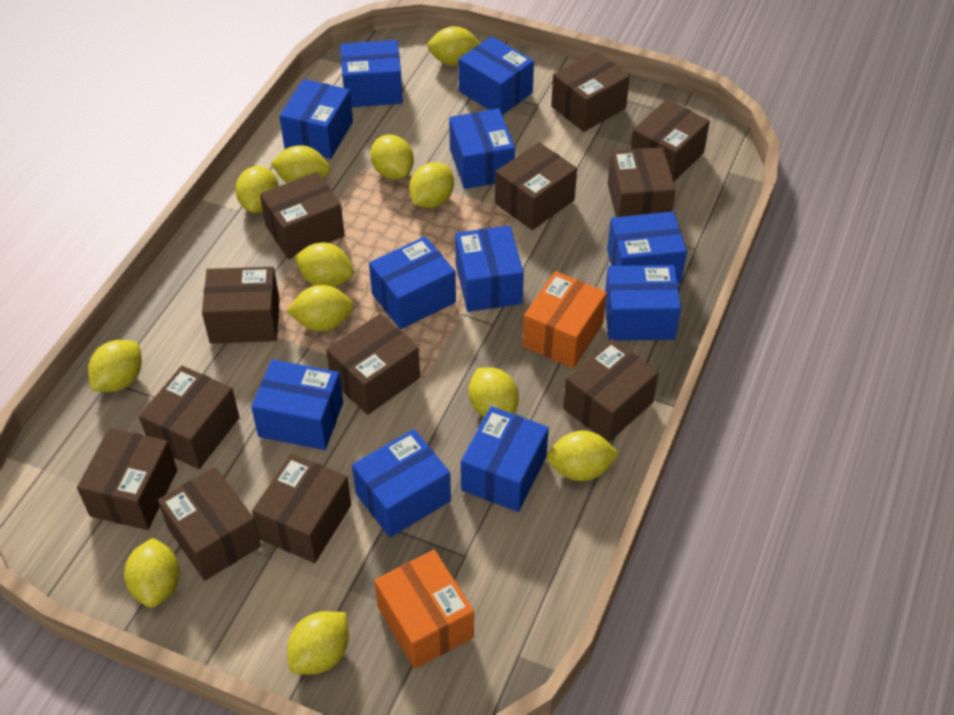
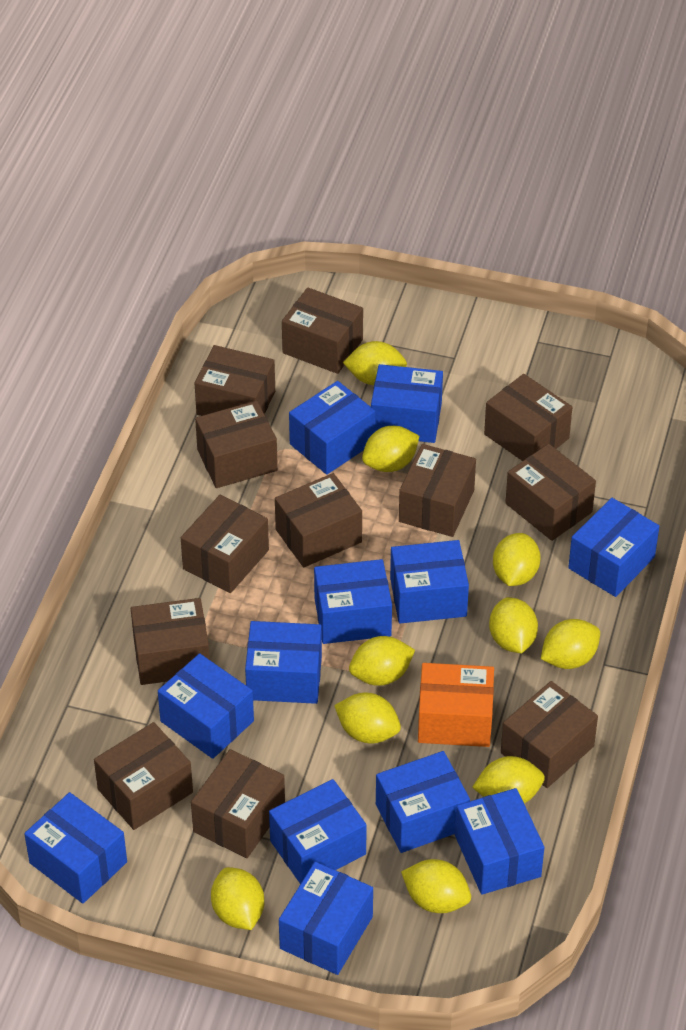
blue box: [251,359,343,450] [279,79,353,159] [340,40,403,107] [352,429,451,537] [369,236,456,329] [449,108,515,189] [455,225,524,312] [458,36,534,115] [461,406,549,512] [605,265,681,340] [607,212,687,283] = 11 -> [24,792,127,904] [158,653,254,759] [245,621,322,704] [269,779,367,884] [279,862,373,975] [289,381,375,475] [314,559,392,644] [371,364,443,443] [376,751,470,853] [390,540,469,624] [455,788,544,895] [568,498,659,597] = 12
orange box: [374,550,474,669] [522,271,607,368] = 2 -> [418,663,494,747] = 1
yellow lemon: [88,340,142,392] [124,538,180,608] [235,166,279,213] [271,145,330,183] [287,285,354,331] [287,611,349,675] [294,243,354,287] [370,135,414,179] [409,162,454,208] [427,26,481,66] [469,367,519,417] [547,431,620,481] = 12 -> [211,867,264,930] [334,693,401,743] [343,341,407,385] [349,636,415,686] [362,426,419,472] [401,859,471,913] [472,756,545,803] [489,597,538,653] [493,533,540,586] [541,619,600,669] = 10

